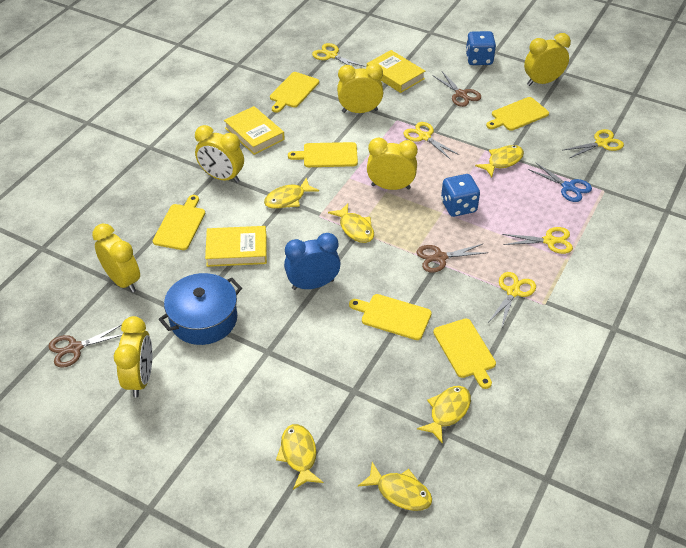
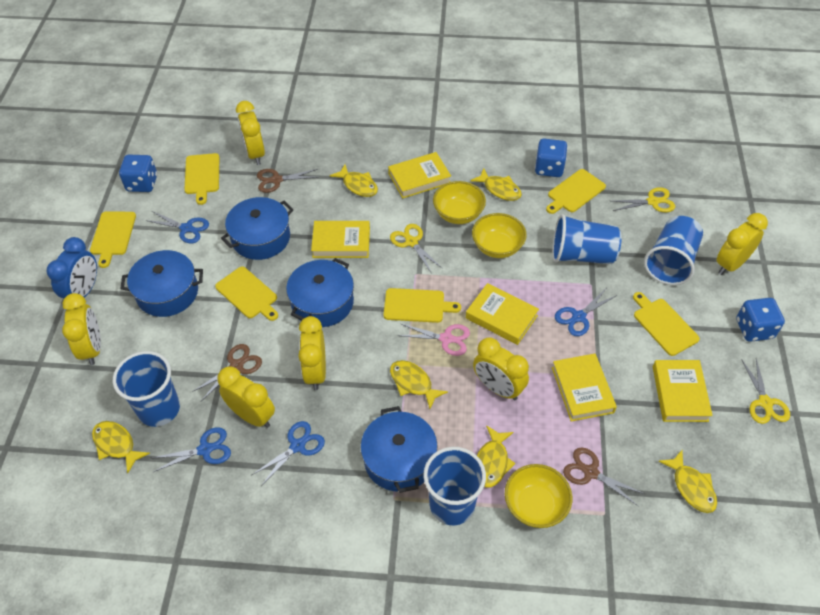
blue cup: none = 0 -> [113,351,180,427] [423,447,486,525] [552,214,622,264] [644,216,703,285] = 4
blue dice: [441,174,480,217] [466,31,496,65] = 2 -> [119,155,157,192] [535,139,568,177] [736,298,785,342] = 3
blue pot: [159,273,242,345] = 1 -> [120,250,203,317] [221,197,294,260] [286,258,354,327] [361,406,438,493] = 4
blue scissors: [528,163,592,202] = 1 -> [145,211,209,243] [152,427,231,472] [252,421,325,486] [555,289,617,336] = 4
pink scissors: none = 0 -> [397,324,470,356] = 1
yellow book: [205,226,267,267] [224,106,285,155] [367,50,425,93] = 3 -> [311,221,370,258] [388,152,451,198] [466,283,539,345] [552,354,617,422] [653,360,713,422] = 5
yellow bowl: none = 0 -> [433,181,486,224] [472,213,527,258] [505,464,572,528] = 3
yellow scissors: [312,43,366,69] [404,122,459,160] [489,272,536,327] [502,227,573,254] [564,129,624,158] = 5 -> [390,224,443,274] [612,187,675,212] [742,359,790,424] = 3

